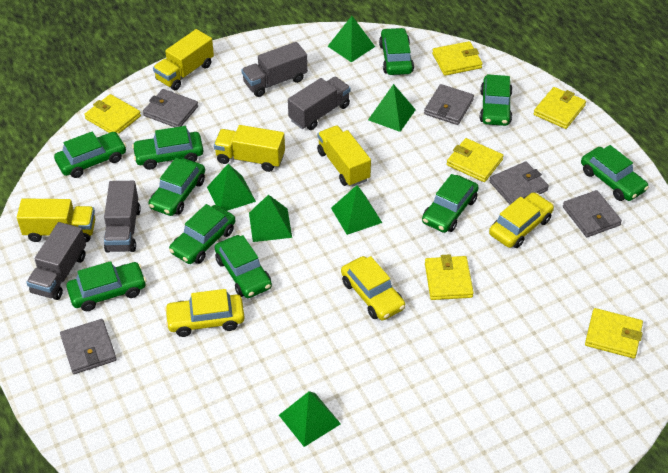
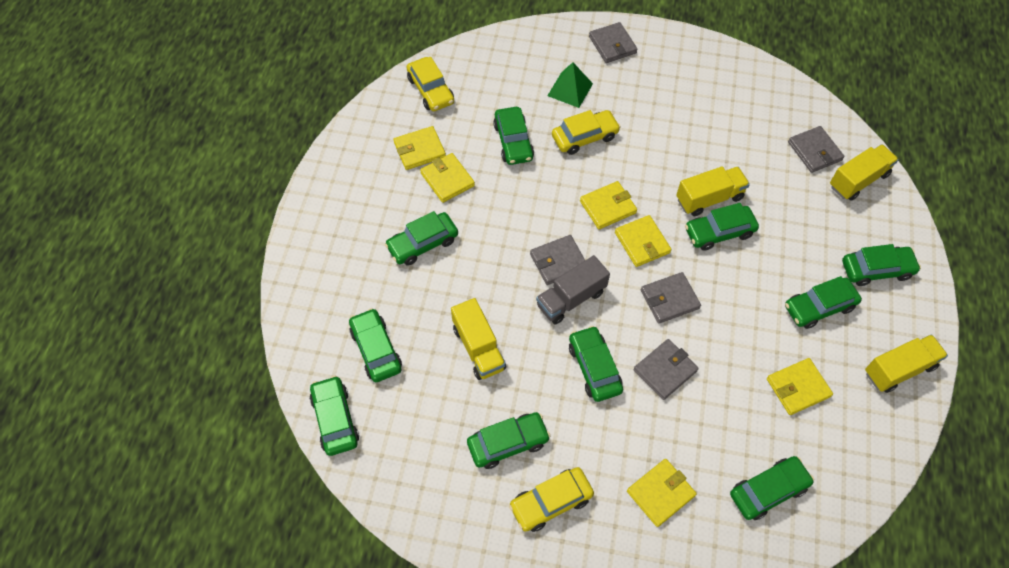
green pyramid: [207,164,256,211] [249,195,292,242] [279,391,341,447] [328,16,375,62] [331,185,382,235] [368,84,416,132] = 6 -> [547,62,593,108] = 1
grey truck: [26,222,86,300] [104,181,141,252] [241,42,308,97] [288,77,351,130] = 4 -> [536,255,610,325] = 1

